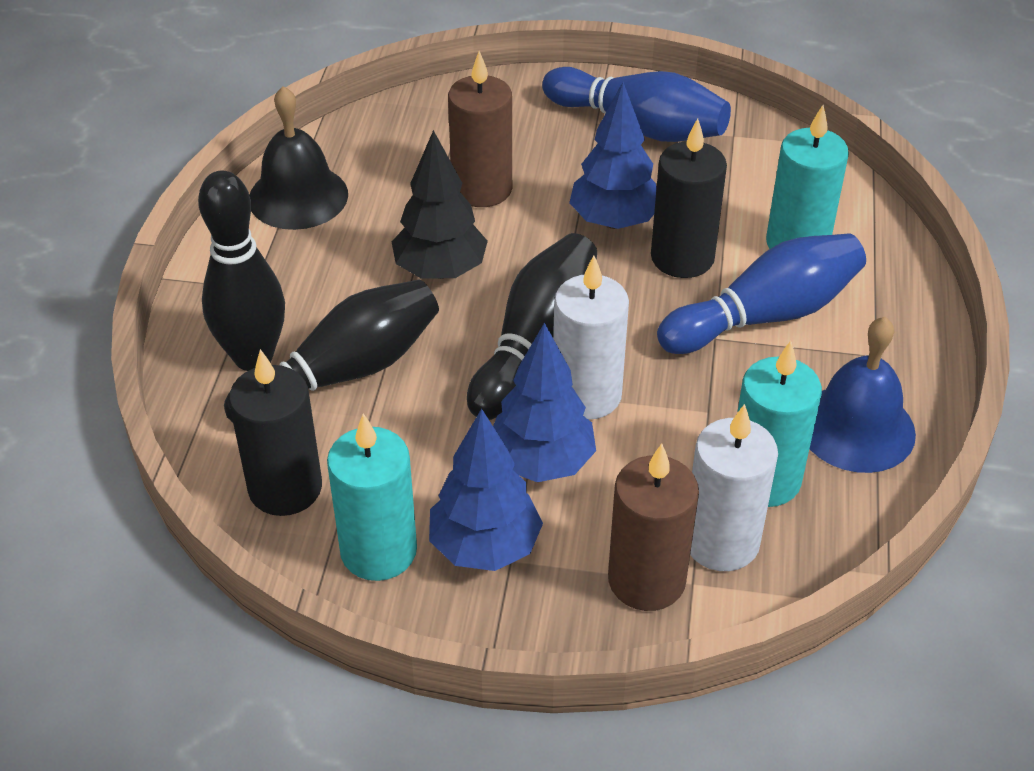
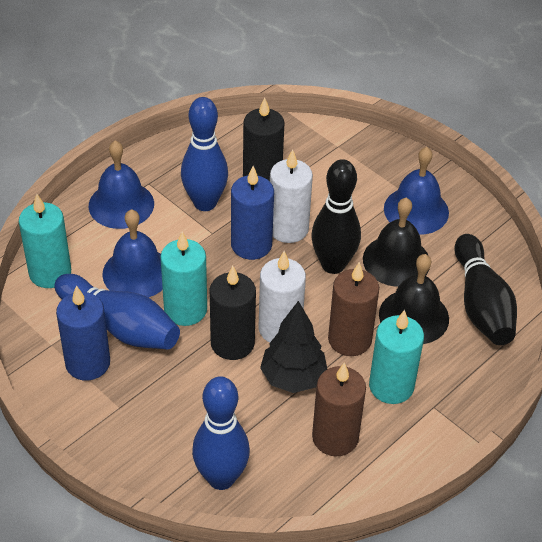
black bell: [249,86,348,230] = 1 -> [363,198,430,287] [379,254,449,344] = 2
black bowling pin: [198,170,285,371] [224,280,439,423] [467,233,597,420] = 3 -> [311,159,361,274] [454,234,517,345] = 2
blue bell: [810,317,916,473] = 1 -> [89,141,154,229] [102,209,163,297] [384,147,449,235] = 3
blue bowling pin: [542,67,731,142] [657,234,866,354] = 2 -> [54,274,180,350] [181,97,228,211] [192,376,250,490] = 3
blue candle: none = 0 -> [56,285,110,381] [231,166,274,260] = 2
blue tree: [429,409,543,571] [493,323,596,482] [569,82,657,229] = 3 -> none = 0

